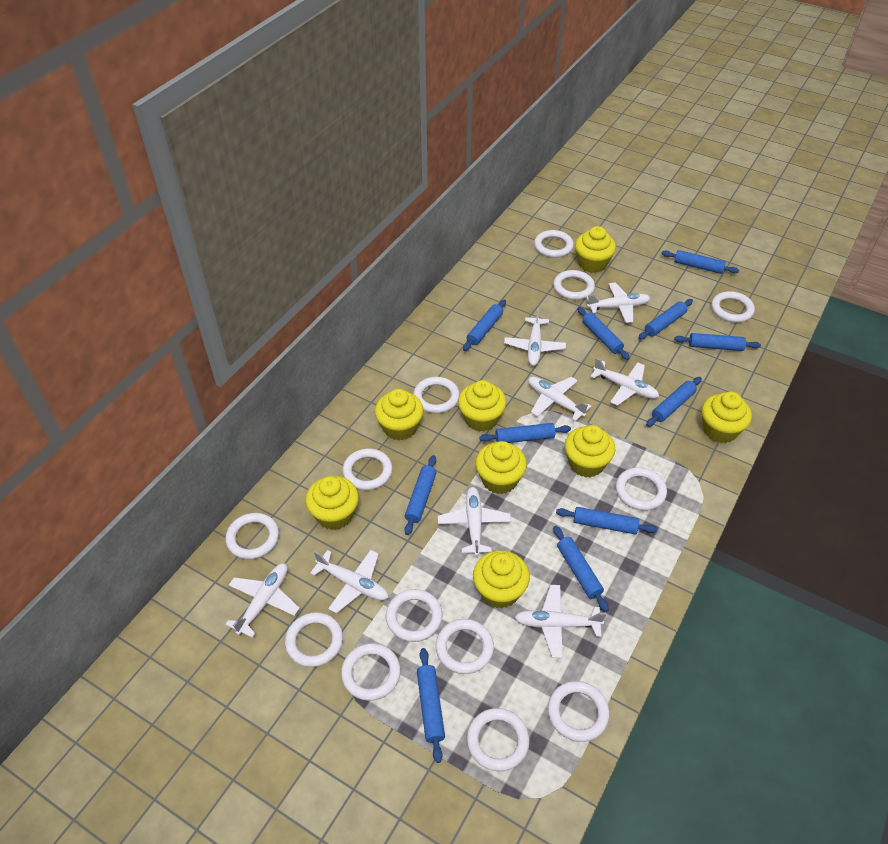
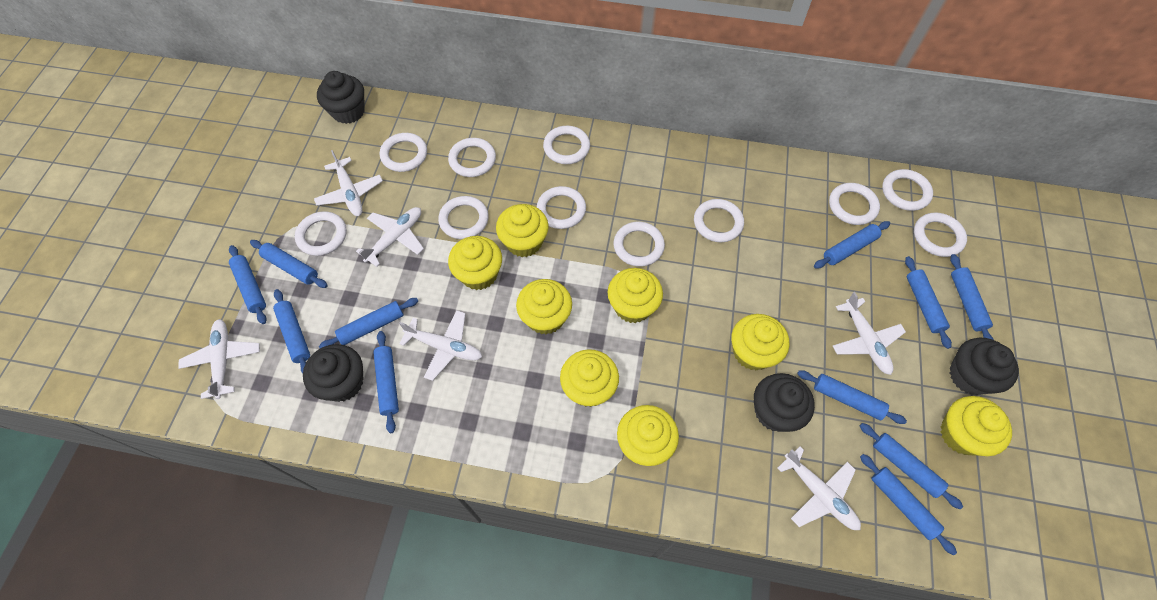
black cupcake: none = 0 -> [303,344,363,402] [317,71,365,124] [754,373,815,432] [950,338,1019,395] = 4
white plane: [225,563,300,638] [310,550,388,614] [438,487,511,556] [504,308,566,366] [514,585,606,658] [528,377,591,421] [586,282,650,323] [590,358,659,406] = 8 -> [178,319,260,399] [314,150,383,216] [356,207,424,267] [399,310,482,381] [777,446,861,530] [833,292,906,375] = 6
white ring: [225,513,279,559] [285,612,343,667] [341,643,401,701] [342,448,393,490] [386,589,443,642] [413,377,460,413] [436,619,494,674] [467,708,530,771] [534,230,574,258] [548,681,609,742] [553,270,595,300] [616,467,667,511] [711,291,755,323] = 13 -> [295,211,347,256] [380,133,427,172] [438,196,489,239] [448,138,496,177] [537,186,586,229] [543,126,590,164] [614,222,665,267] [694,199,744,242] [829,183,880,225] [882,169,933,211] [914,213,967,257] = 11

